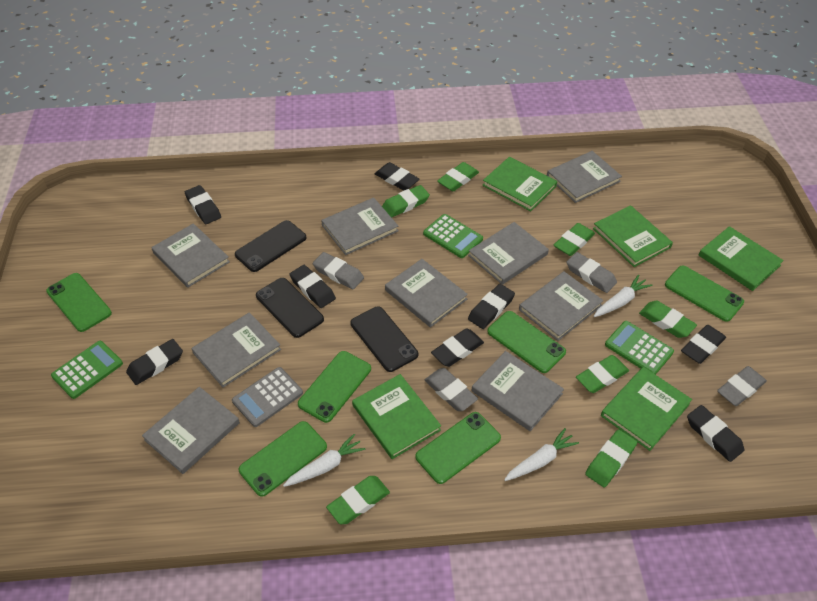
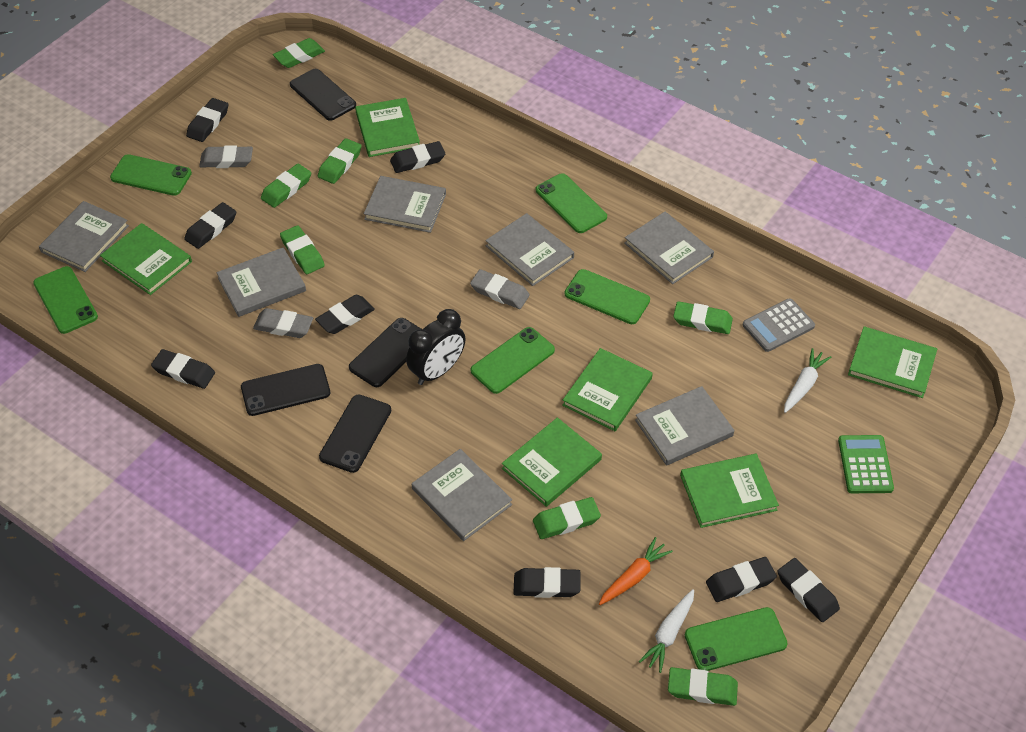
black clock: none = 0 -> [406,309,466,385] = 1
black phone: [235,220,306,272] [256,278,324,338] [350,306,418,372] = 3 -> [241,364,330,416] [290,69,356,121] [319,394,391,473] [349,318,423,387] = 4
green book: [352,374,441,459] [482,157,557,211] [593,205,673,267] [601,367,692,451] [699,226,784,291] = 5 -> [100,223,192,295] [355,98,420,157] [502,418,602,507] [562,348,653,431] [680,454,779,528] [848,326,937,398] = 6
green calculator: [51,341,123,399] [423,214,483,258] [605,321,674,375] = 3 -> [838,435,894,493] = 1
grey book: [142,387,240,474] [151,223,230,288] [191,312,281,388] [321,197,399,255] [385,259,468,328] [468,222,549,285] [472,351,564,431] [519,271,604,341] [547,151,622,203] = 9 -> [39,201,129,272] [217,247,306,317] [364,176,446,233] [412,449,512,541] [485,213,574,286] [624,212,714,284] [635,386,734,466] = 7
grey eraser: [313,252,364,290] [425,368,478,411] [566,252,617,293] [717,366,767,406] = 4 -> [199,145,253,168] [253,308,313,338] [470,269,530,309] = 3
orange carrot: none = 0 -> [599,537,673,605] = 1
white carrot: [283,434,365,487] [504,428,579,481] [594,275,652,317] = 3 -> [639,589,694,673] [784,348,831,413] = 2

